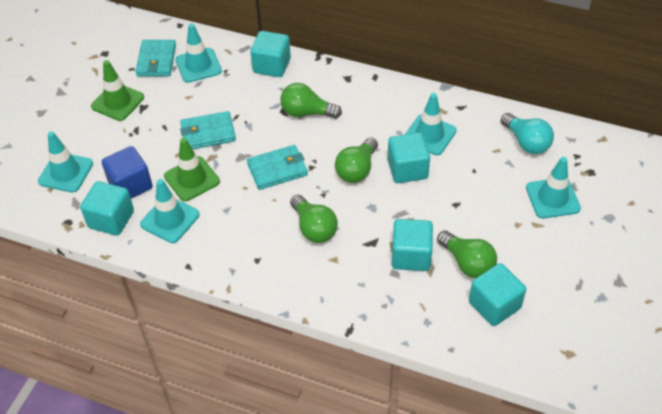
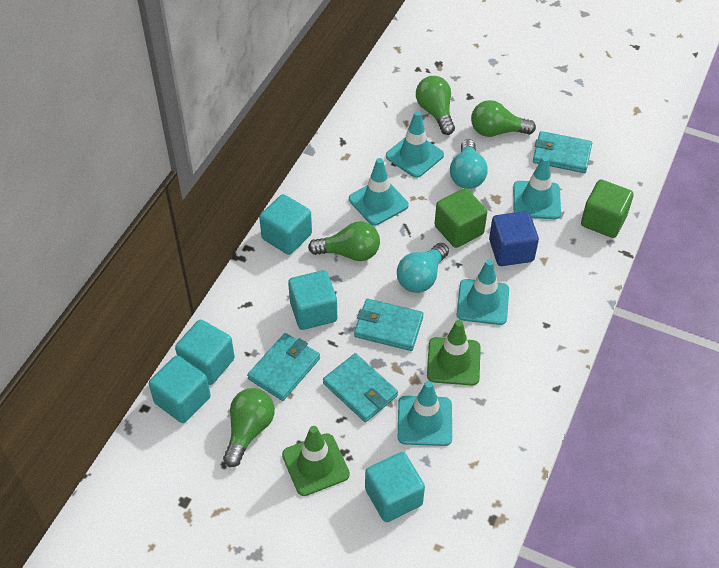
green cube: none = 0 -> [434,188,487,248] [581,180,634,238] = 2
turquoise light bulb: [501,113,554,154] = 1 -> [397,243,449,293] [450,139,488,189] = 2
turquoise wallet: [135,40,176,77] [180,111,236,149] [247,145,308,190] = 3 -> [247,333,320,401] [323,353,398,422] [354,299,424,351] [533,131,592,173] = 4

